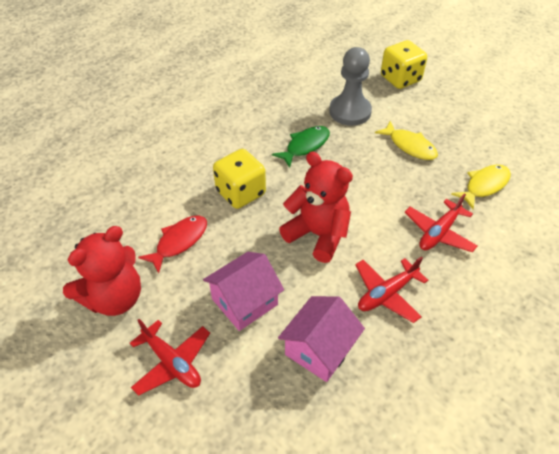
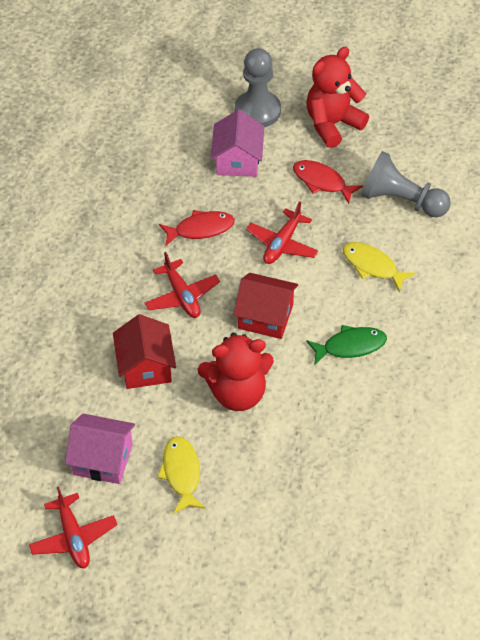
grey pawn: [329,47,372,126] = 1 -> [235,48,281,127] [361,151,451,217] = 2
red fish: [138,215,207,273] = 1 -> [159,210,235,246] [293,160,363,204] = 2
red house: none = 0 -> [113,314,176,389] [233,273,298,339] = 2
yellow dice: [213,149,266,209] [381,40,427,89] = 2 -> none = 0

